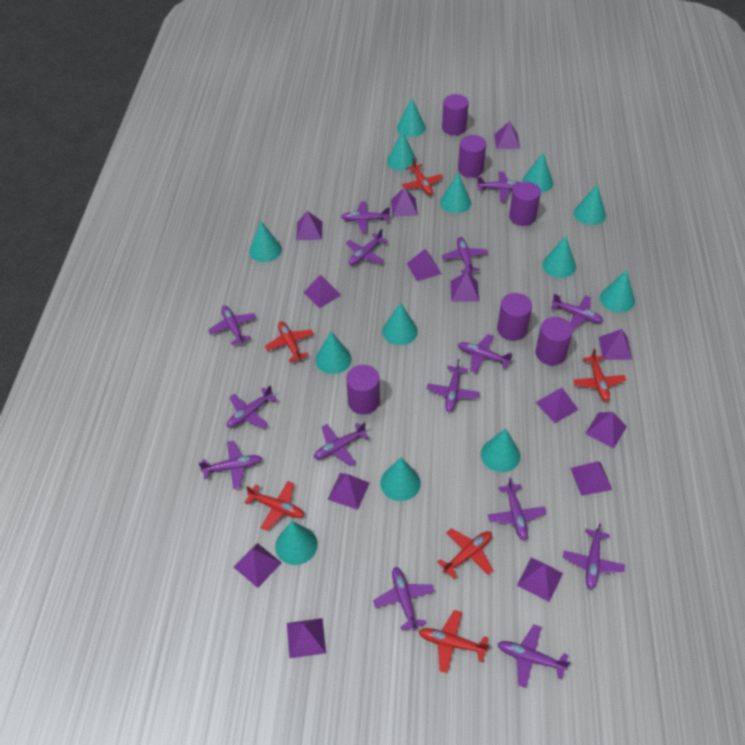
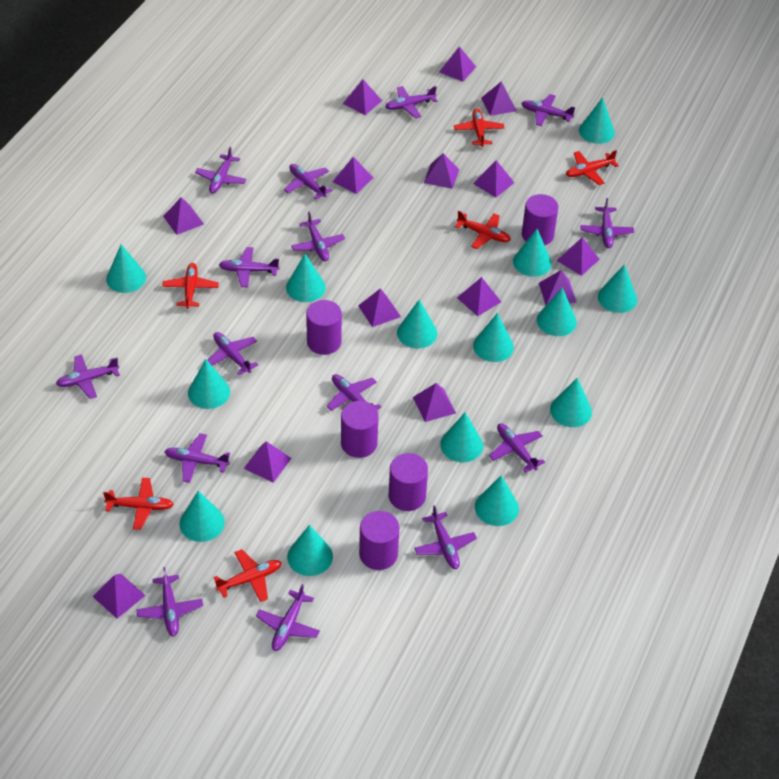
purple cylinder: [346,365,380,415] [442,94,469,135] [458,135,486,178] [497,293,532,341] [509,182,541,226] [536,317,573,365] = 6 -> [306,300,342,355] [341,401,378,458] [359,511,400,570] [389,453,428,511] [522,194,559,245] = 5
turquoise cone: [249,221,282,262] [275,521,318,565] [315,331,352,374] [380,457,421,501] [382,302,418,345] [387,131,417,171] [397,98,426,137] [440,173,471,214] [481,428,520,472] [522,153,553,193] [542,236,576,278] [574,184,606,225] [600,270,635,313] = 13 -> [106,244,146,293] [179,491,225,542] [188,359,230,409] [286,254,326,302] [287,525,333,576] [397,299,437,349] [440,412,483,462] [473,313,514,362] [475,475,519,526] [513,229,552,277] [537,287,577,336] [550,378,592,427] [579,97,615,144] [598,264,637,313] = 14

